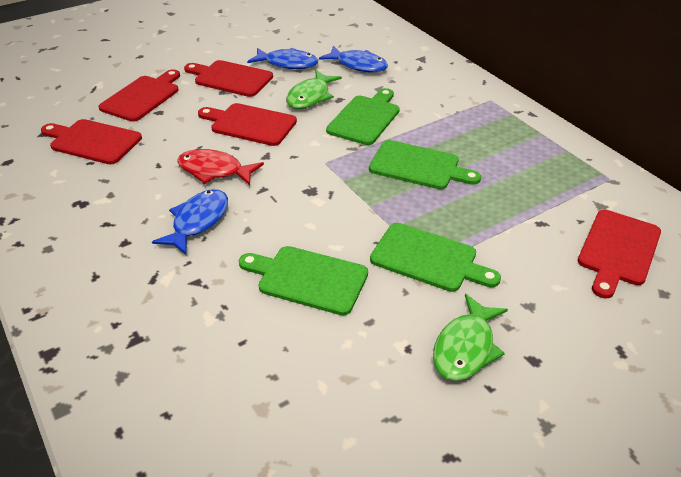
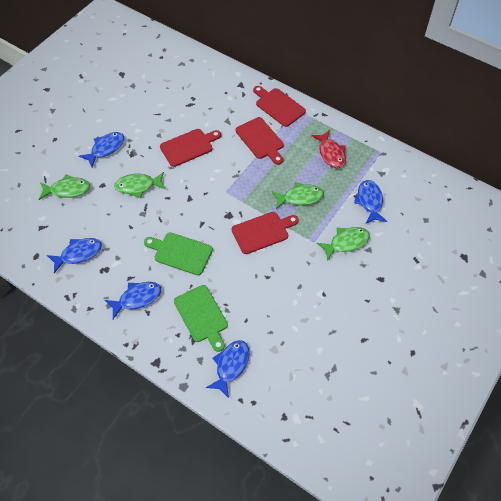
blue fish: [152,189,228,255] [247,48,318,69] [319,46,388,72] = 3 -> [47,238,102,273] [79,132,124,167] [105,282,161,319] [206,340,249,398] [354,180,387,224] = 5
green cutting board: [239,246,368,315] [326,88,400,145] [369,140,481,189] [370,223,501,292] = 4 -> [144,232,213,275] [174,285,228,352] = 2
green fish: [286,70,342,109] [433,294,508,381] = 2 -> [39,174,90,200] [114,172,165,198] [272,182,324,209] [317,227,370,261] = 4
red cutting board: [41,119,142,165] [98,69,180,122] [184,60,273,97] [198,103,297,146] [578,210,661,298] = 5 -> [160,129,221,167] [232,212,299,254] [236,117,284,165] [253,86,306,127] = 4

